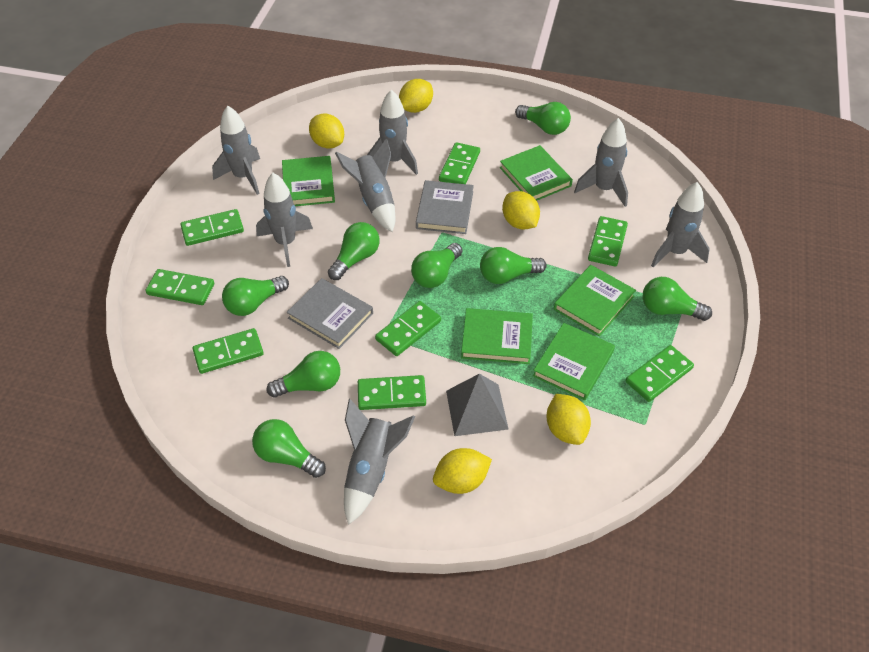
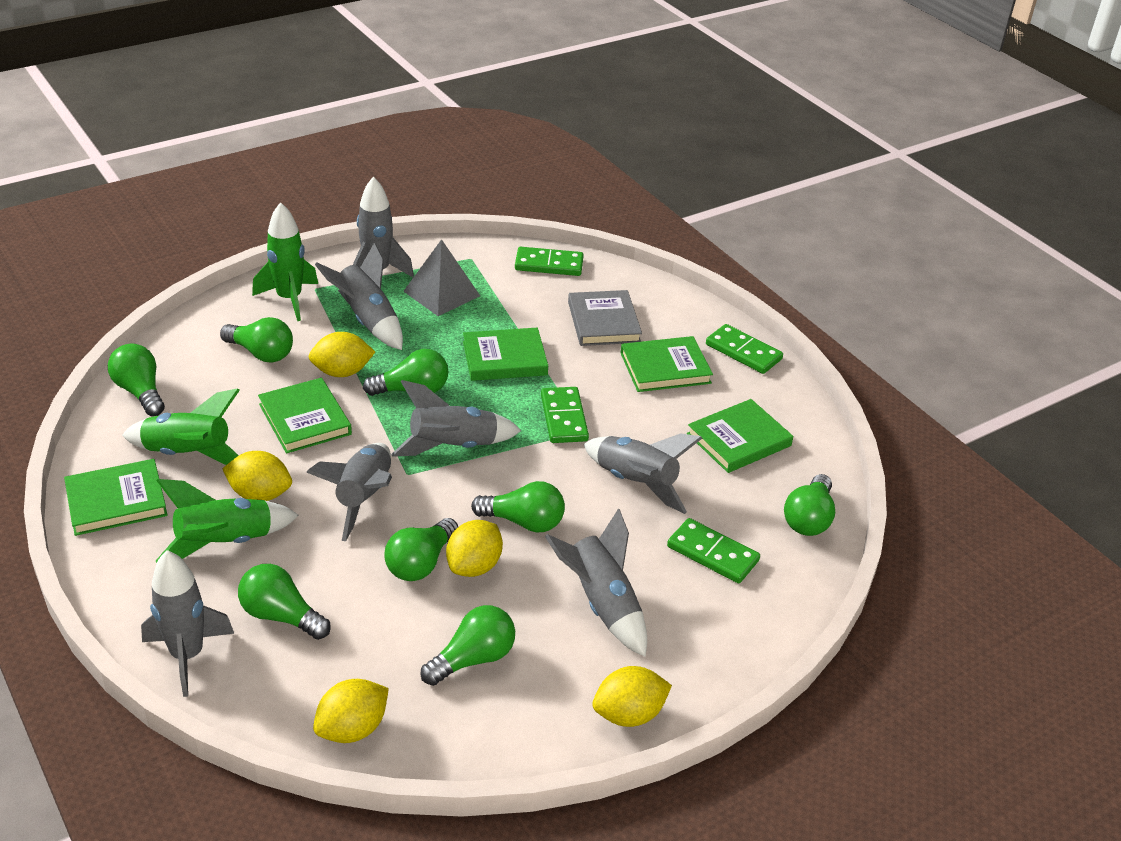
green domino: [146,269,214,305] [180,209,244,246] [193,328,263,374] [358,375,426,410] [375,301,441,356] [439,142,480,184] [588,216,628,267] [626,345,694,402] = 8 -> [515,247,584,276] [541,387,589,443] [667,518,760,584] [706,324,783,374] = 4
green rocket: none = 0 -> [122,388,240,465] [156,479,299,563] [252,202,318,321] = 3
grey book: [287,278,373,349] [416,180,474,234] = 2 -> [568,290,642,346] = 1

